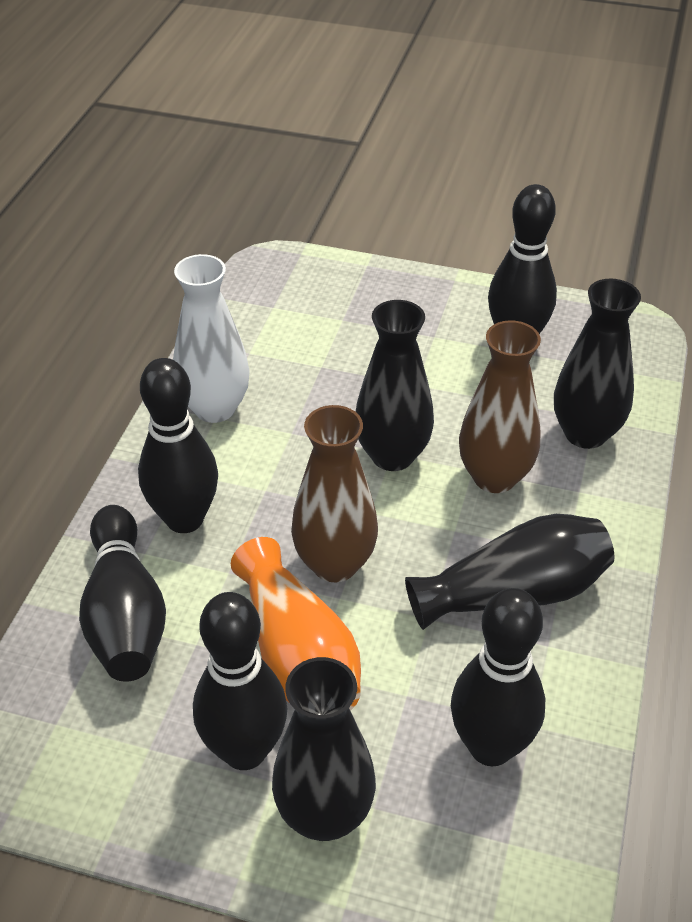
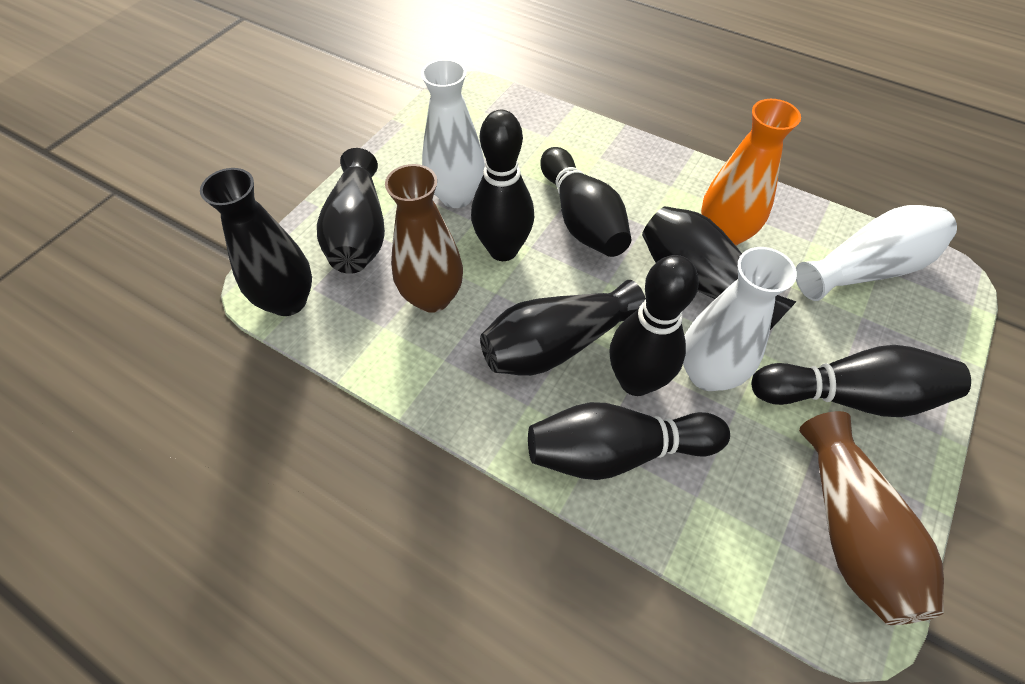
white vase: [173,254,250,423] = 1 -> [421,59,485,208] [683,247,797,391] [796,205,957,301] = 3

